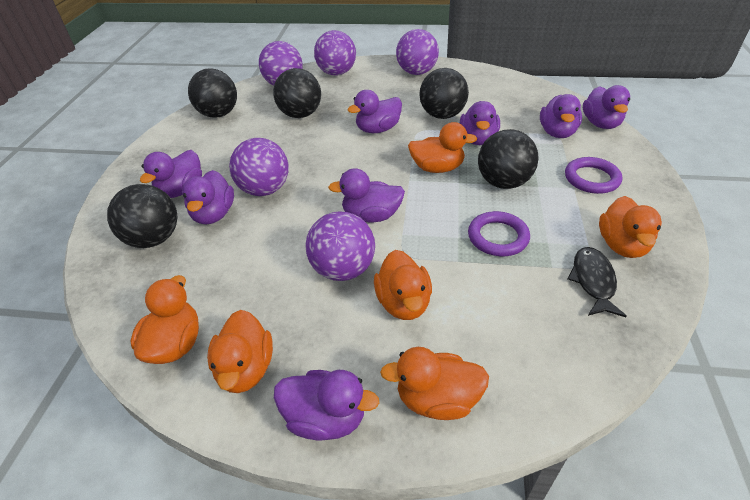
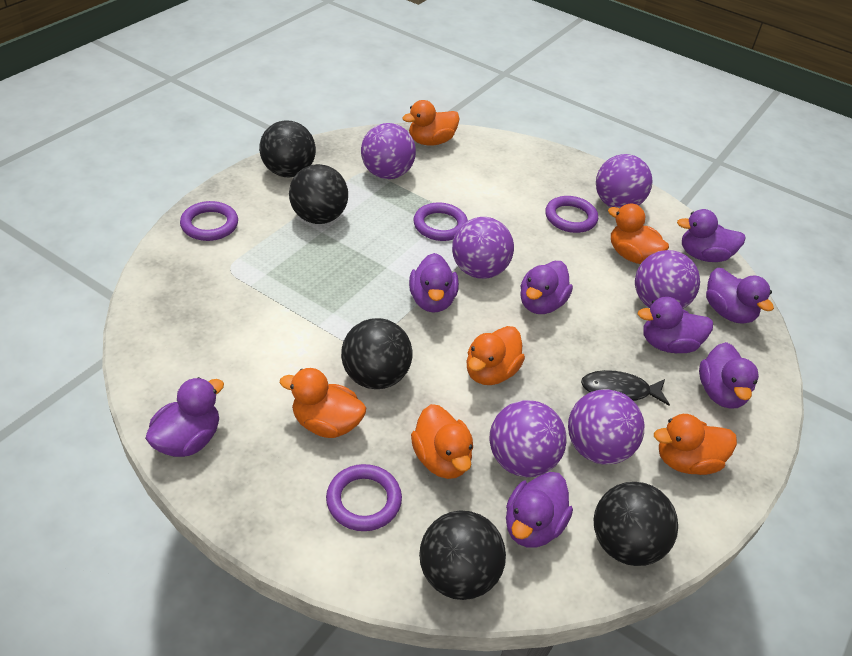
purple ball: [229,138,288,196] [259,41,303,86] [305,211,375,281] [314,30,356,76] [396,29,439,75] = 5 -> [361,123,416,179] [452,217,514,279] [490,400,567,477] [568,389,644,465] [596,154,653,208] [635,250,700,309] = 6
purple ring: [468,211,530,256] [565,157,622,194] = 2 -> [180,201,238,241] [326,464,402,531] [413,203,468,241] [545,196,598,233] = 4

